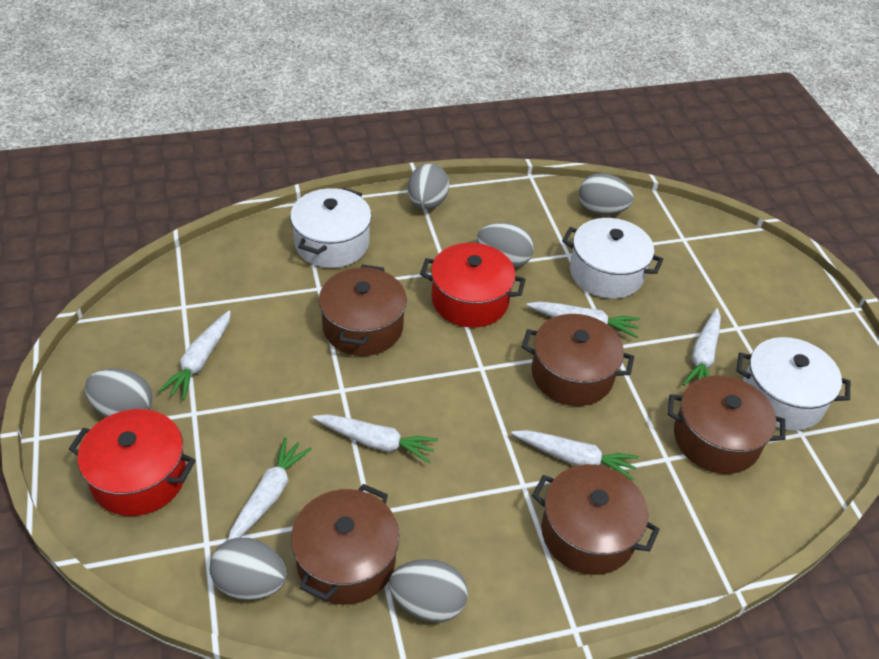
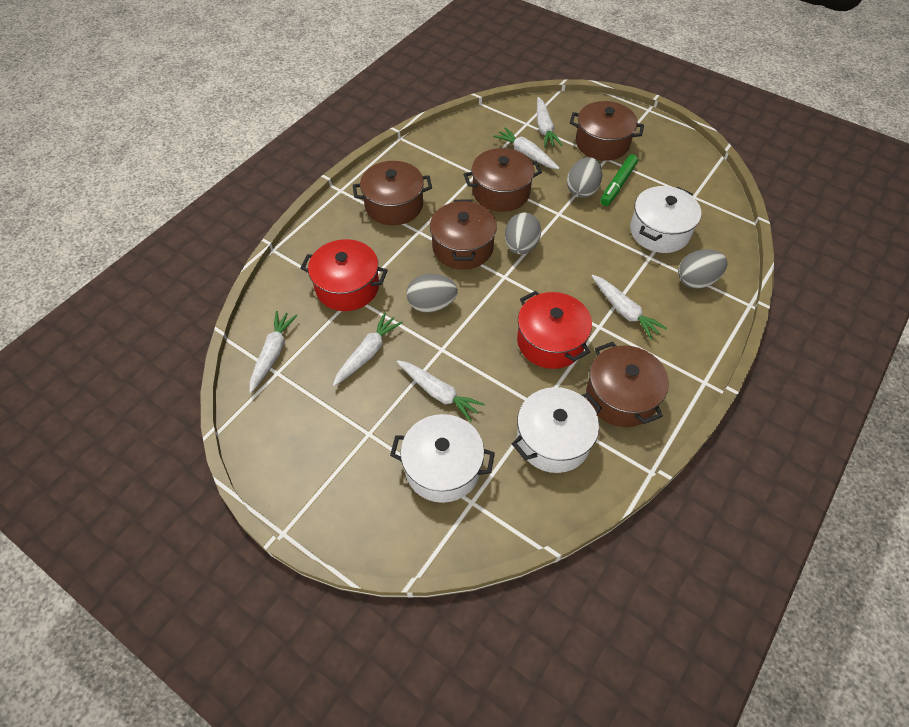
green marker: none = 0 -> [600,155,638,206] = 1
grey egg: [85,368,153,418] [209,538,287,600] [389,559,468,623] [407,164,449,210] [477,223,534,268] [579,173,634,215] = 6 -> [407,274,458,313] [505,212,541,254] [567,157,602,198] [678,249,728,289] = 4

